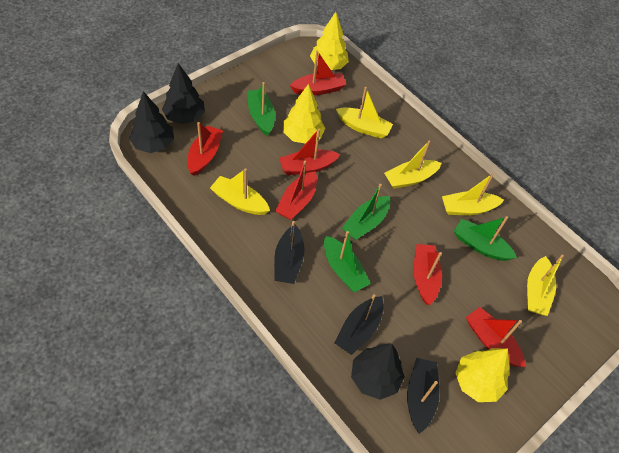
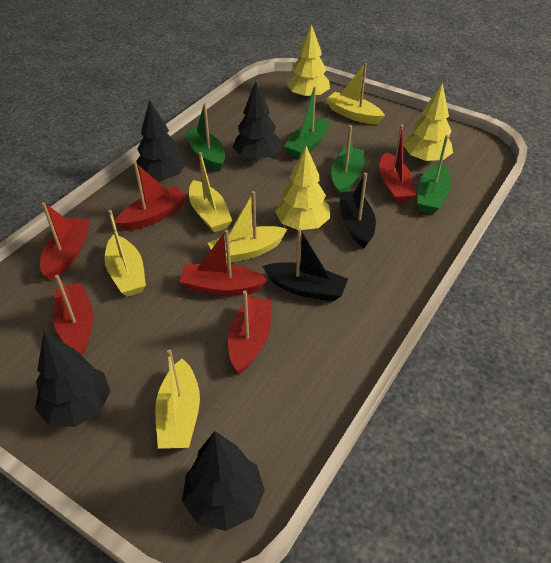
black boat: [274,221,304,284] [335,294,384,355] [407,358,439,434] = 3 -> [262,228,348,302] [339,173,376,248] = 2
black tree: [129,91,174,153] [162,63,205,124] [351,344,405,400] = 3 -> [35,331,111,427] [136,100,187,181] [182,431,265,531] [233,81,282,161] = 4

